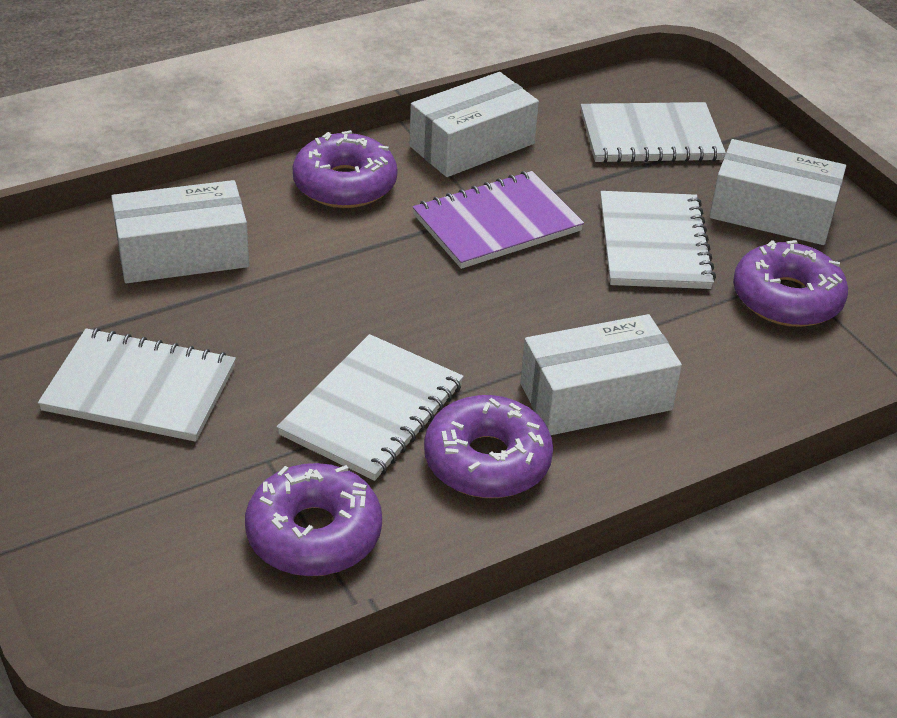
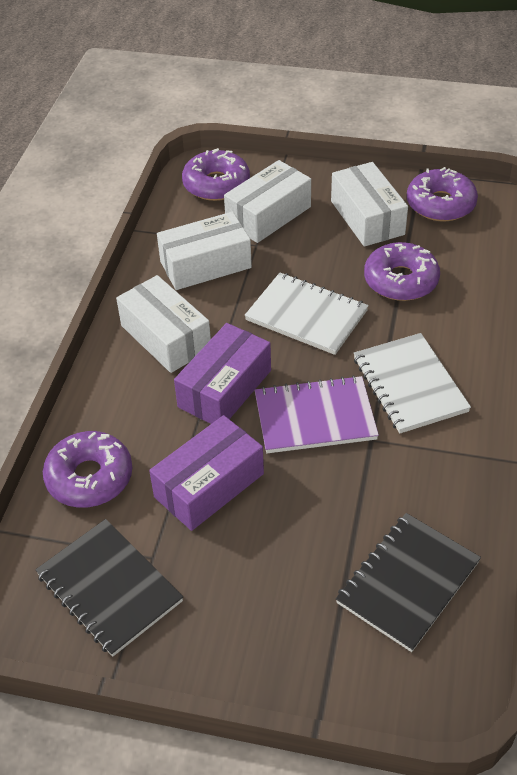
black notebook: none = 0 -> [35,519,183,657] [336,513,481,652] = 2
purple box: none = 0 -> [149,415,264,531] [174,323,271,424] = 2
white notebook: [38,328,236,442] [277,334,464,481] [581,102,726,163] [601,191,716,289] = 4 -> [245,273,369,355] [354,333,471,433] = 2

